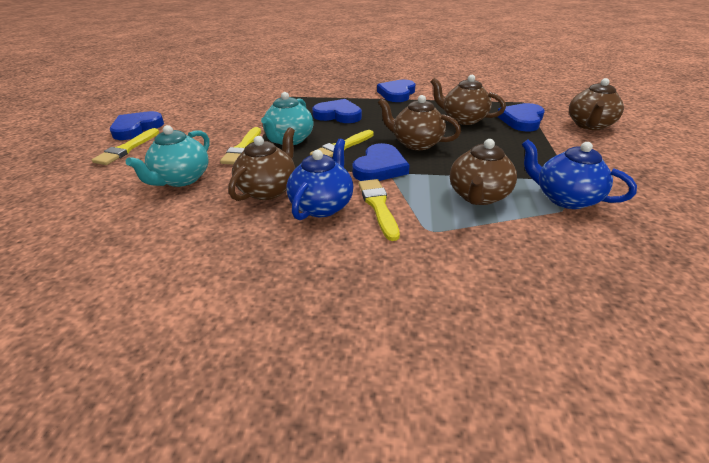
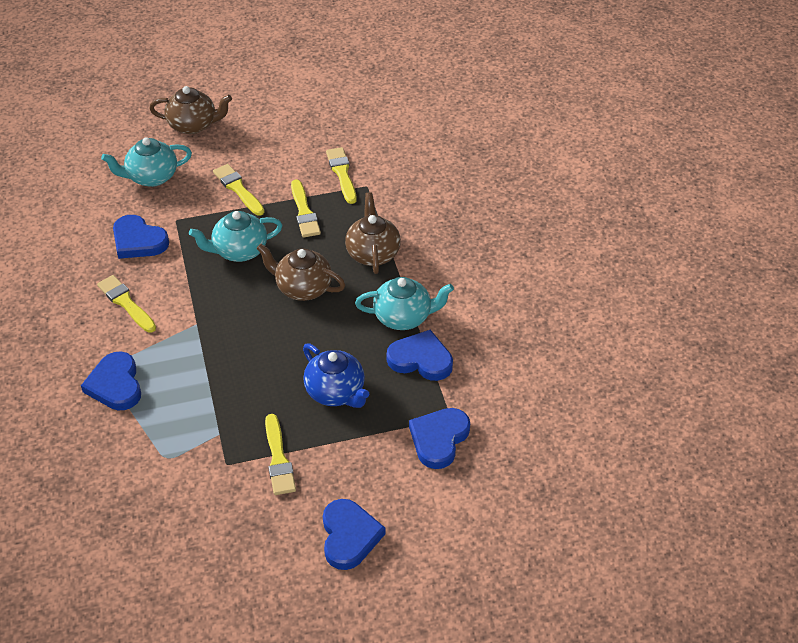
blue teapot: [286,139,353,220] [522,139,637,209] = 2 -> [303,343,369,408] = 1
brown teapot: [228,127,295,201] [378,95,461,150] [430,75,506,125] [450,139,517,205] [569,78,624,130] = 5 -> [149,86,232,134] [256,244,345,301] [345,192,401,274] = 3
turquoise teapot: [126,125,210,187] [261,92,314,145] = 2 -> [101,137,192,187] [189,211,283,262] [355,277,454,330] = 3
yellow brush: [92,128,159,165] [220,127,261,165] [310,130,374,157] [358,179,400,241] = 4 -> [97,275,156,333] [213,164,265,216] [265,414,296,495] [291,179,321,238] [326,147,356,204] = 5

